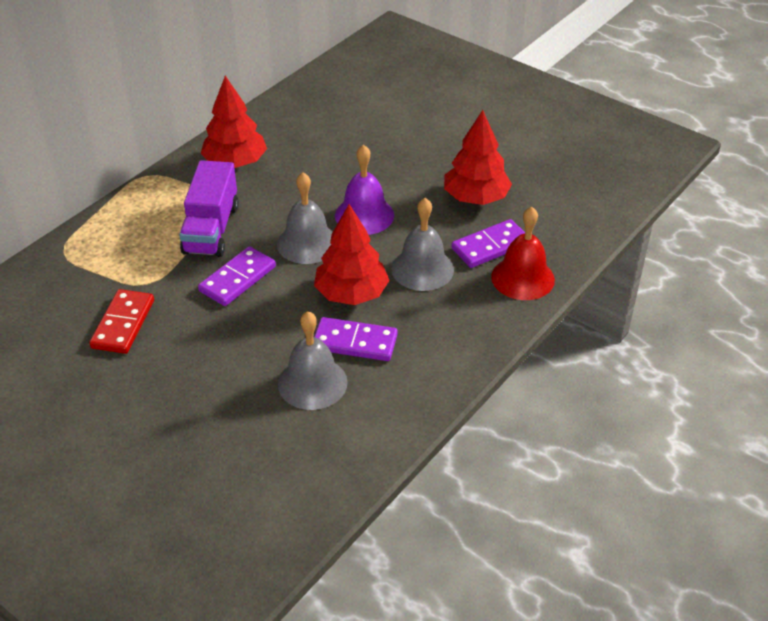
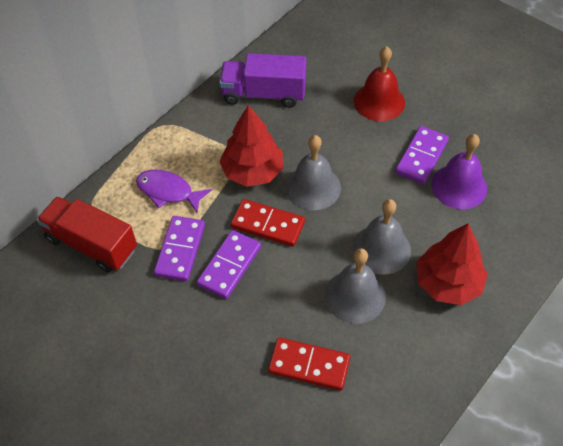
purple fish: none = 0 -> [136,170,211,213] = 1
red domino: [89,289,154,354] = 1 -> [231,199,305,247] [268,337,350,391] = 2
red tree: [201,76,267,168] [314,204,390,305] [444,110,512,205] = 3 -> [219,105,283,187] [416,223,488,305] = 2
red truck: none = 0 -> [37,196,137,272] = 1

